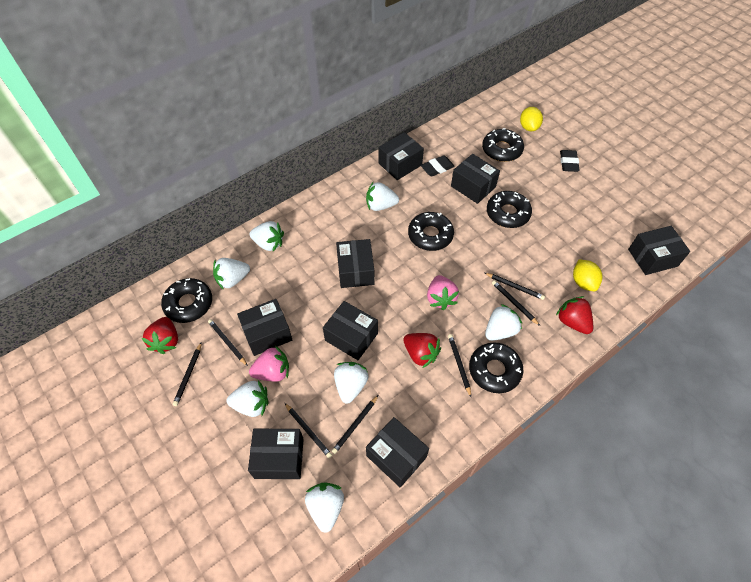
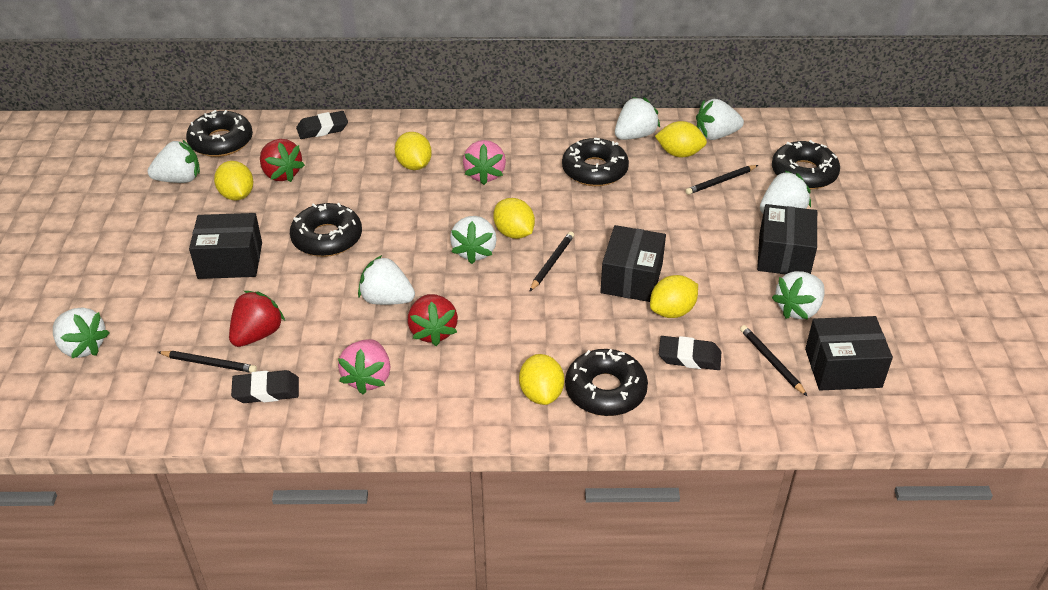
black box: [237,299,292,356] [248,429,304,479] [323,301,378,360] [336,239,375,288] [366,417,429,488] [379,132,424,180] [451,154,500,204] [628,226,690,275] = 8 -> [189,213,262,279] [600,225,666,302] [757,204,817,275] [805,316,893,391] = 4
black eraser: [421,155,455,177] [560,150,580,172] = 2 -> [231,370,299,403] [296,111,348,139] [659,336,721,370] = 3
black pencil: [173,342,202,406] [208,319,248,366] [285,403,332,458] [332,395,378,454] [448,334,471,397] [485,273,545,300] [492,280,540,326] = 7 -> [158,351,257,373] [529,232,574,292] [685,165,758,195] [740,325,807,396] = 4
white strawberry: [213,258,250,290] [227,380,268,417] [249,221,284,251] [305,482,344,533] [334,362,368,403] [366,182,399,211] [485,304,522,341] = 7 -> [53,308,110,358] [147,140,200,183] [358,255,415,305] [450,216,497,264] [615,97,660,140] [696,99,744,140] [760,171,811,213] [772,271,825,320] = 8
yellow lemon: [520,107,543,131] [573,259,602,291] = 2 -> [214,161,253,200] [395,132,432,170] [493,198,535,239] [519,354,564,405] [650,275,698,318] [655,121,707,157] = 6

